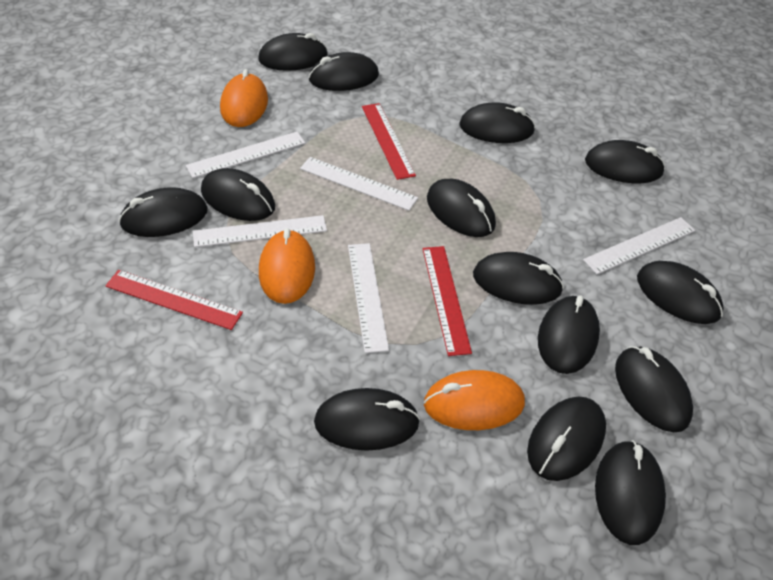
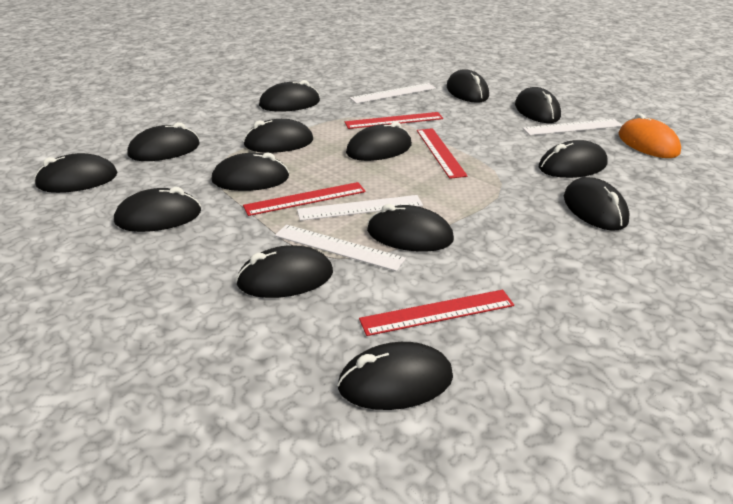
orange mouse: [220,69,268,127] [259,228,315,304] [424,370,525,430] = 3 -> [619,113,681,158] = 1
red ruler: [105,270,243,330] [362,103,416,180] [423,246,472,356] = 3 -> [243,182,366,216] [345,112,443,129] [359,290,514,336] [417,128,468,179] = 4
white ruler: [186,132,305,178] [193,215,327,247] [300,157,418,211] [348,243,389,353] [583,217,695,274] = 5 -> [275,225,406,271] [297,195,423,221] [350,83,436,104] [523,119,622,135] = 4

